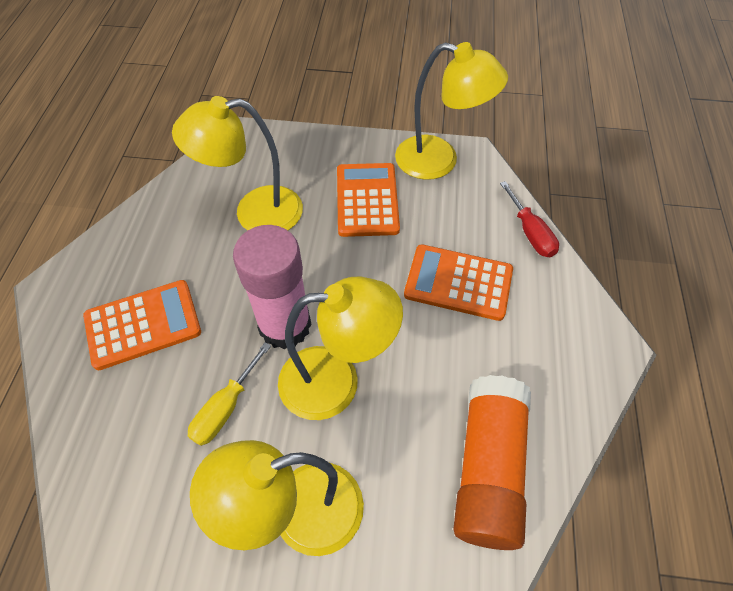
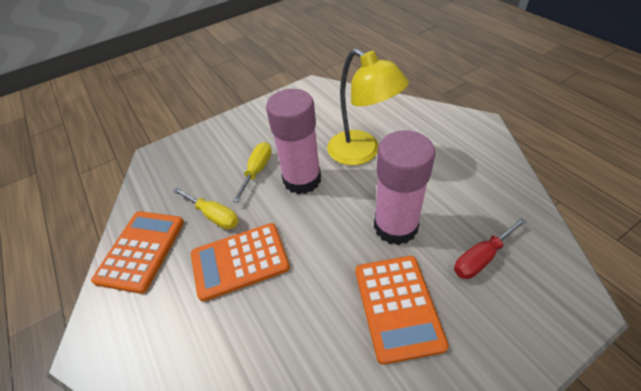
orange glue stick: [453,375,531,550] = 1 -> none = 0
pink glue stick: [233,225,311,349] = 1 -> [266,89,321,194] [374,130,435,245] = 2
yellow lamp: [172,96,303,230] [190,440,364,556] [278,277,403,420] [395,42,508,180] = 4 -> [327,49,409,165] = 1
yellow screwdriver: [188,342,271,446] = 1 -> [173,188,239,229] [232,142,272,203] = 2

